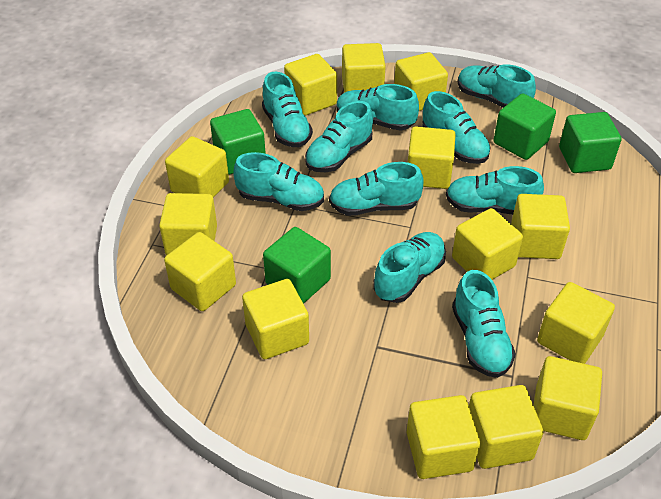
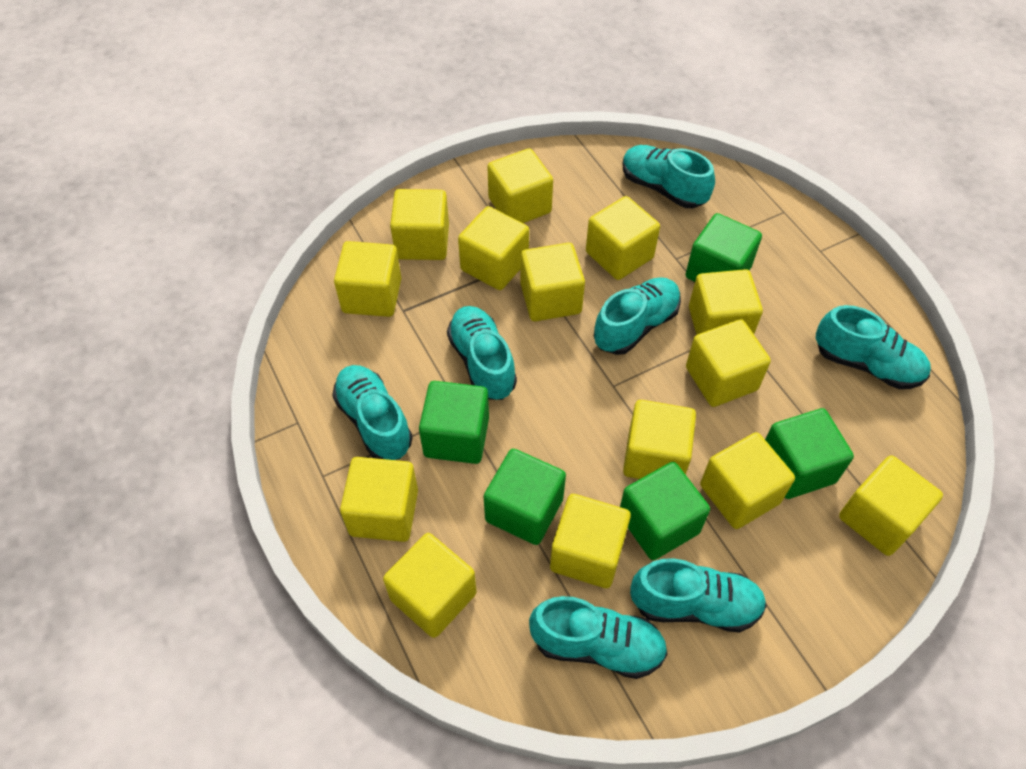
green cube: [210,109,266,175] [263,227,331,304] [494,93,556,160] [559,112,622,173] = 4 -> [419,381,489,464] [484,449,566,545] [620,462,710,560] [686,213,762,282] [765,408,854,499] = 5
turquoise shoe: [233,152,324,211] [262,72,313,147] [305,101,373,172] [329,162,424,216] [337,84,419,131] [373,232,446,303] [422,91,491,164] [446,166,544,215] [452,270,516,378] [458,64,536,108] = 10 -> [332,365,413,460] [447,306,517,400] [529,596,668,679] [594,277,681,355] [623,145,715,208] [630,558,767,633] [816,305,931,389] = 7

